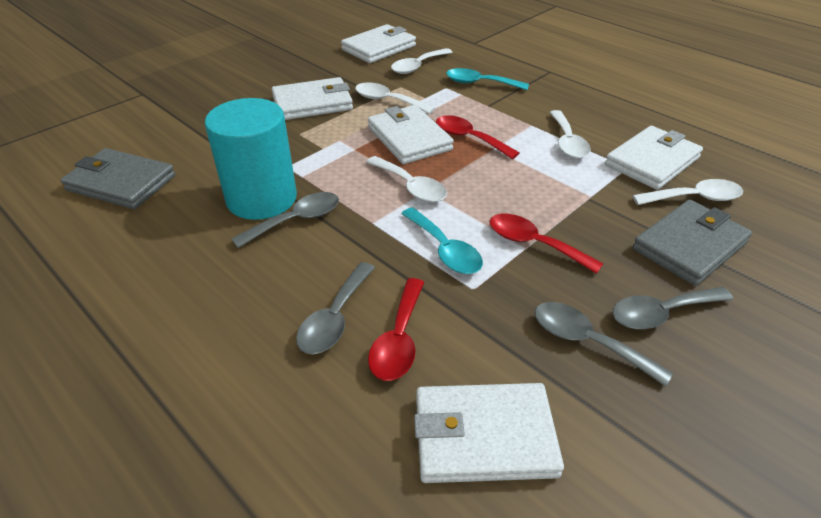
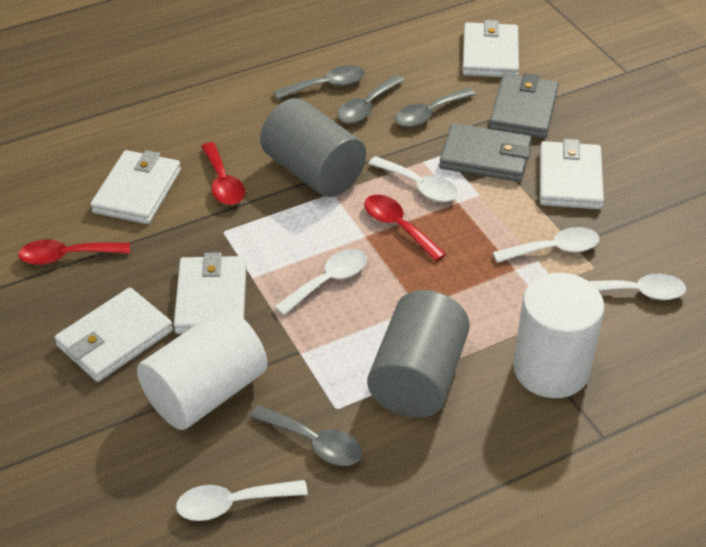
grey cylinder: none = 0 -> [260,98,366,197] [367,290,470,418] = 2
turquoise cylinder: [205,98,297,220] = 1 -> none = 0
turquoise spoon: [401,208,483,274] [446,68,529,90] = 2 -> none = 0
white cylinder: none = 0 -> [137,308,268,430] [513,273,604,398] = 2

